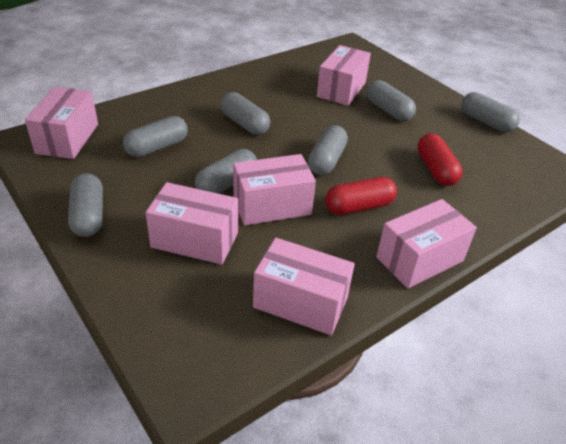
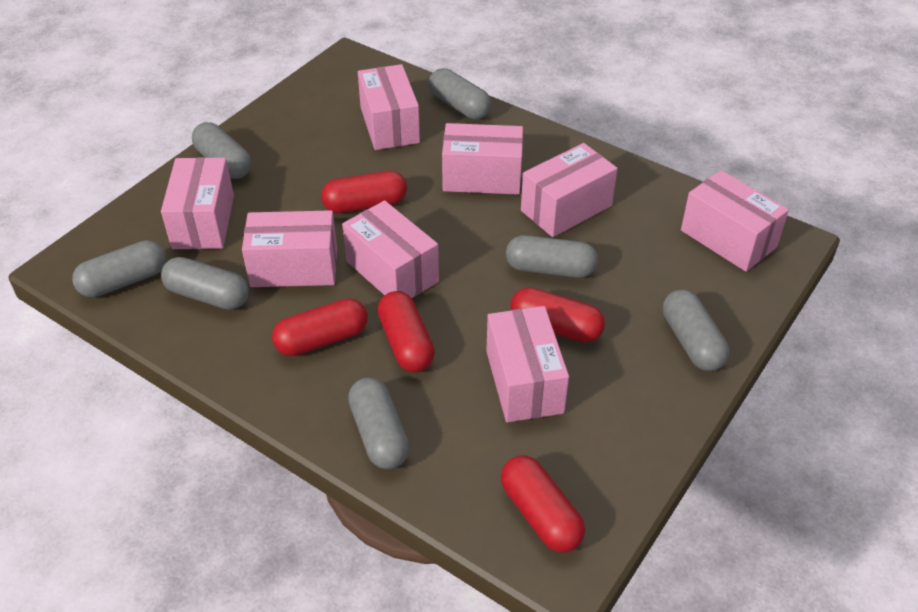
pink box: [25,87,98,159] [146,182,238,265] [233,154,316,226] [253,238,355,335] [317,45,371,106] [376,199,477,289] = 6 -> [161,157,234,249] [242,210,337,287] [342,200,439,298] [358,64,420,150] [442,123,523,195] [486,306,569,422] [521,143,618,237] [681,170,789,272] = 8
red capsule: [325,177,397,215] [417,133,463,186] = 2 -> [272,298,368,356] [321,171,407,213] [377,291,435,372] [501,456,585,553] [510,287,605,343] = 5

